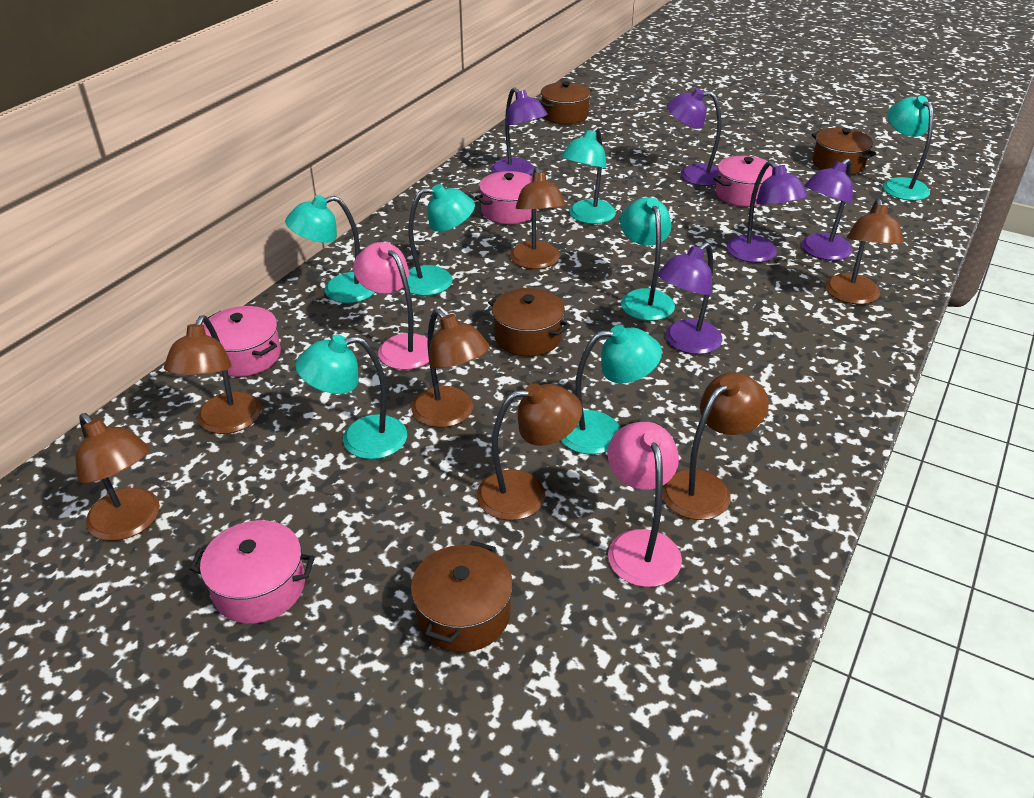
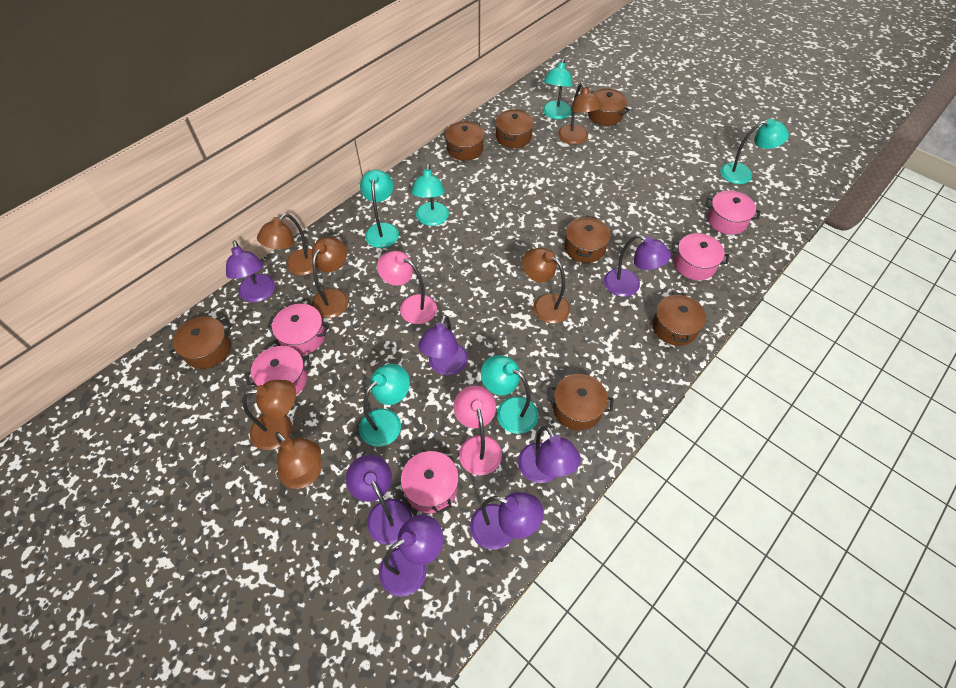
brown lamp: [76,413,160,541] [164,315,262,434] [411,309,490,428] [477,383,582,520] [510,167,566,269] [662,372,769,520] [826,198,903,305] = 7 -> [242,380,296,450] [257,213,318,275] [275,432,322,489] [311,237,348,318] [522,248,570,324] [558,83,601,145] = 6
brown pot: [411,541,513,652] [488,288,570,356] [539,81,592,124] [811,128,876,175] = 4 -> [169,316,231,369] [445,121,485,161] [495,109,534,148] [547,374,614,430] [565,216,611,263] [588,88,630,126] [652,292,706,346] = 7
pink pot: [189,520,315,624] [203,306,281,377] [475,171,537,224] [714,156,772,207] = 4 -> [245,346,311,395] [267,304,329,355] [401,447,459,514] [672,233,729,280] [705,191,760,235] = 5
purple lamp: [491,87,548,175] [657,242,723,354] [667,88,721,186] [727,161,808,263] [802,158,853,261] = 5 -> [226,240,275,302] [345,455,412,545] [379,514,443,596] [418,315,468,376] [470,492,544,550] [518,426,581,483] [604,235,671,297] = 7
turquoise lamp: [285,195,375,303] [295,335,407,459] [403,184,475,296] [561,126,616,224] [561,325,662,454] [620,197,675,321] [883,96,933,201] = 7 -> [359,364,410,447] [360,170,399,248] [411,164,449,226] [481,355,538,434] [543,59,572,120] [720,119,789,184] = 6

